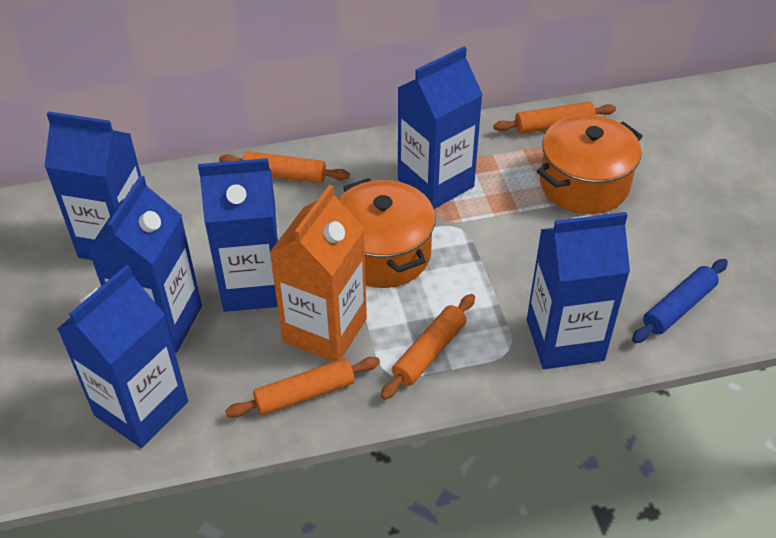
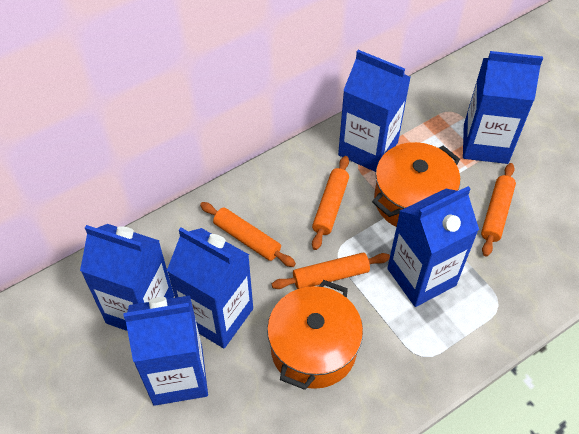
blue rolling pin: [632,259,728,343] = 1 -> none = 0
orange carton: [269,185,367,362] = 1 -> none = 0

